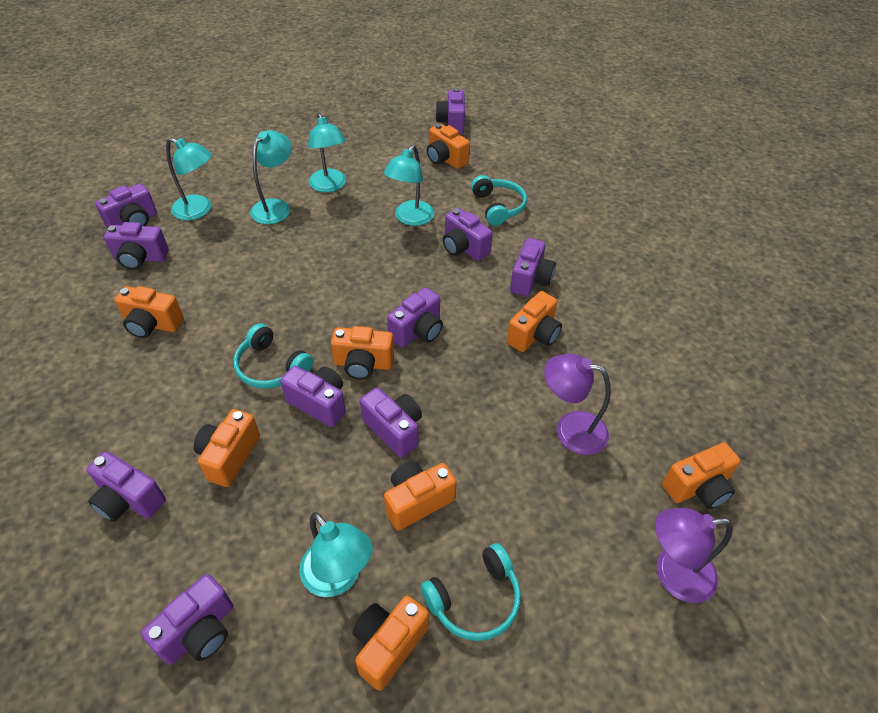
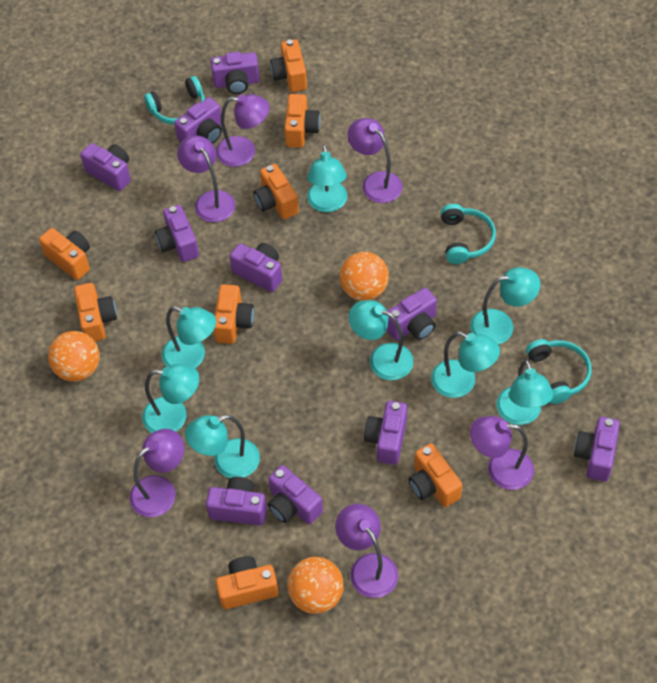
orange ball: none = 0 -> [48,331,100,382] [287,557,344,614] [340,252,389,301] = 3
purple lamp: [544,354,611,455] [655,508,733,603] = 2 -> [130,429,184,517] [177,135,235,222] [216,94,269,167] [335,504,398,598] [347,118,403,203] [470,416,534,490] = 6
turquoise lamp: [166,138,212,220] [250,130,292,224] [299,512,373,597] [308,113,346,192] [383,145,434,226] = 5 -> [142,364,199,433] [162,306,216,368] [185,415,260,478] [307,144,347,212] [349,300,413,380] [431,332,500,398] [470,267,540,345] [496,359,554,425] = 8

